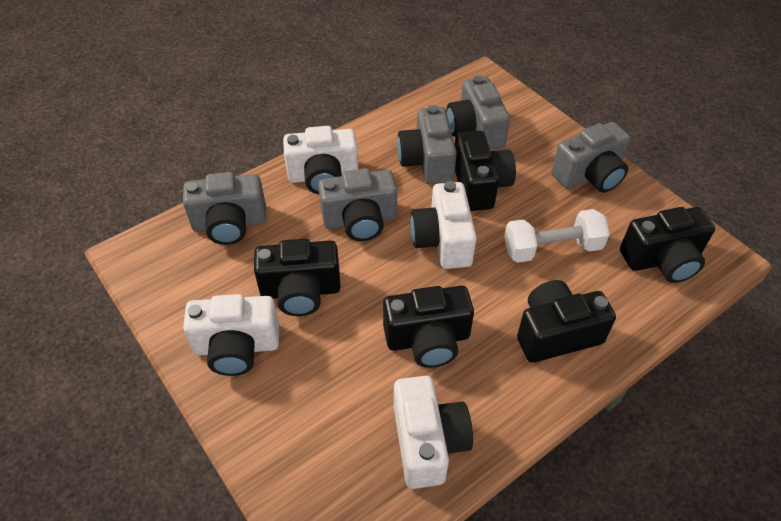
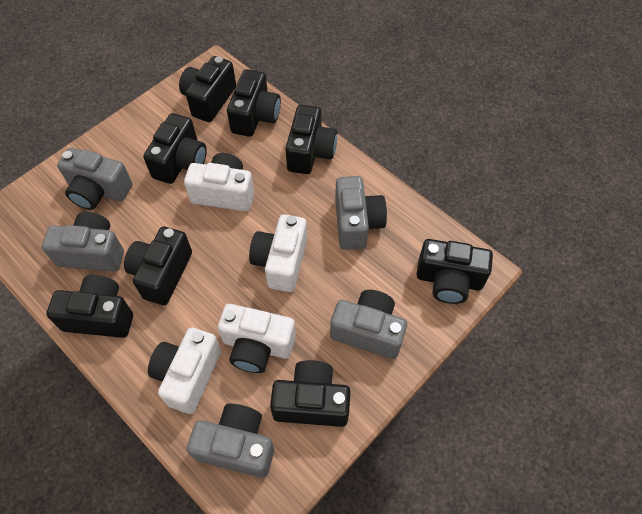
black camera: [254,239,341,316] [383,286,474,368] [455,130,516,211] [517,280,616,363] [620,207,715,283] = 5 -> [46,275,133,338] [124,226,192,305] [143,113,207,184] [179,56,236,122] [227,69,281,137] [270,360,350,427] [285,105,337,174] [417,239,493,304] = 8
white dumbbell: [504,209,610,263] = 1 -> none = 0

